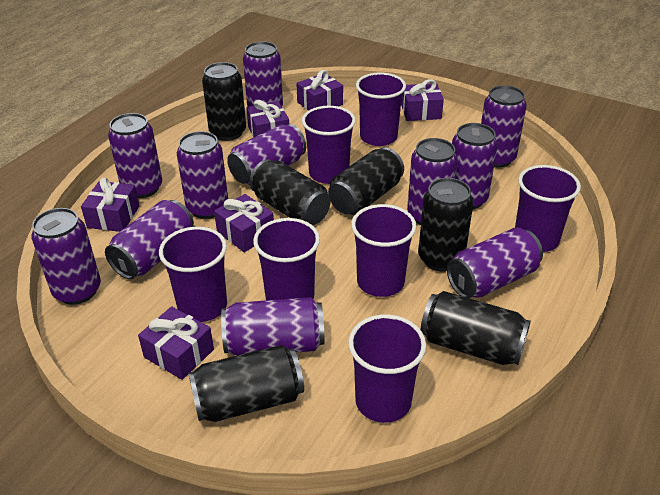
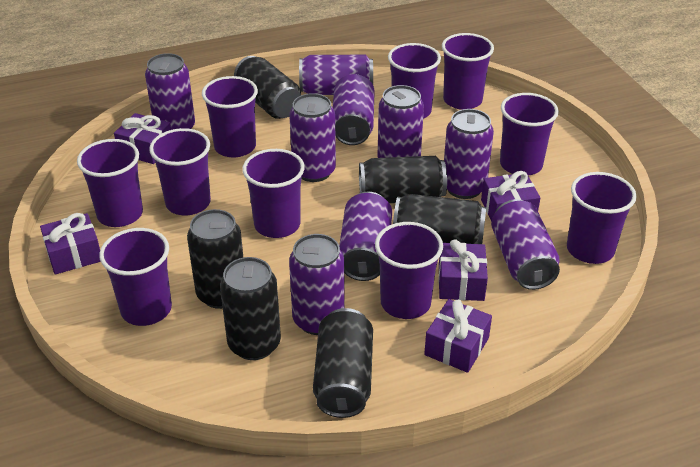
purple can: [31,208,101,305] [105,200,194,279] [108,113,162,198] [177,131,228,219] [221,297,325,356] [227,124,306,185] [243,41,283,107] [407,138,458,225] [447,227,543,298] [452,123,498,209] [481,85,527,167] = 11 -> [145,53,195,130] [289,93,336,182] [289,234,345,335] [299,55,373,95] [333,74,375,145] [339,192,392,281] [377,85,424,158] [444,109,494,199] [491,199,560,290] = 9
purple cup: [159,227,227,322] [253,218,320,300] [302,106,356,184] [348,314,426,423] [351,204,417,297] [356,72,406,146] [515,165,581,252] = 7 -> [77,139,143,227] [99,228,172,326] [149,128,211,215] [202,76,258,158] [242,149,305,238] [375,222,443,319] [388,43,441,119] [442,33,494,110] [500,93,559,176] [567,172,637,264] = 10
purple gift: [81,178,139,232] [138,306,214,380] [214,194,274,252] [246,100,289,137] [296,70,343,111] [401,79,444,121] = 6 -> [40,213,101,275] [114,113,171,164] [424,299,492,373] [438,239,488,301] [481,171,540,221] = 5

